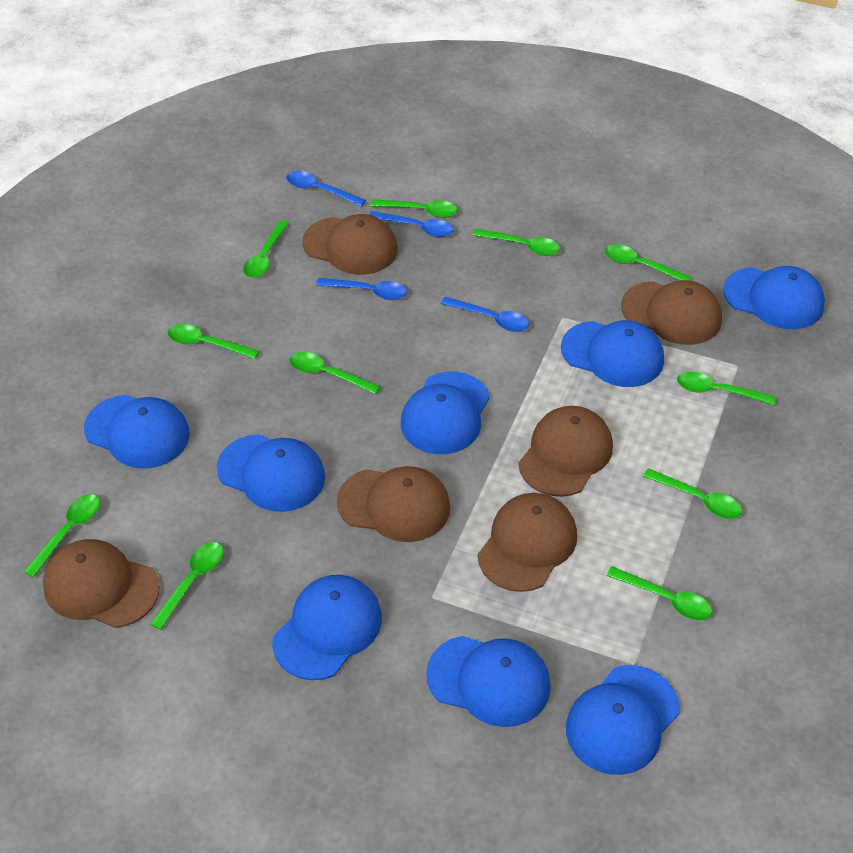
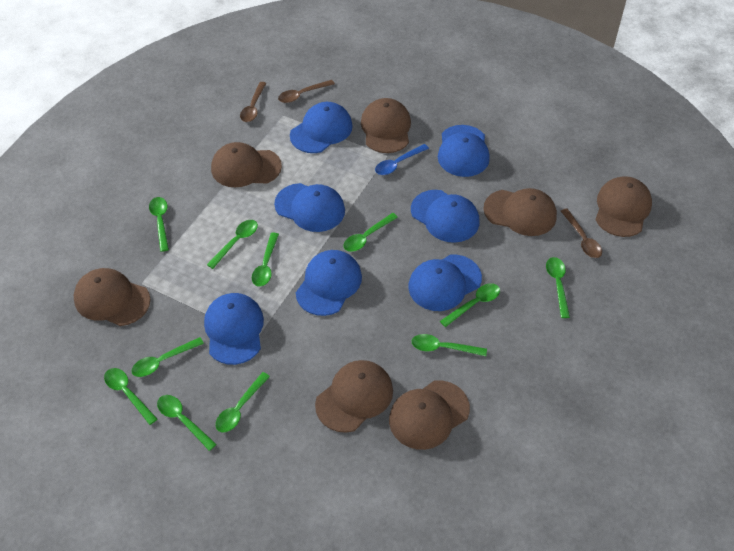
blue cap: [84,395,190,469] [217,434,325,512] [272,575,382,680] [401,372,490,454] [426,636,551,727] [561,320,664,387] [566,665,680,775] [723,266,825,329] = 8 -> [204,293,264,365] [274,183,345,232] [290,102,353,153] [296,250,362,316] [408,254,482,311] [411,190,479,243] [438,125,490,177] = 7
blue spoon: [286,171,366,207] [316,278,407,300] [369,211,454,237] [441,297,529,332] = 4 -> [375,144,429,175] = 1
brown cap: [43,539,160,628] [302,214,398,275] [337,466,450,542] [478,493,577,592] [518,406,613,497] [621,280,722,345] = 6 -> [74,268,150,326] [211,142,282,188] [315,360,393,433] [361,98,411,153] [389,380,470,450] [483,188,557,236] [595,176,652,237] = 7
brown spoon: none = 0 -> [240,82,266,122] [278,80,335,103] [561,209,602,258] = 3

